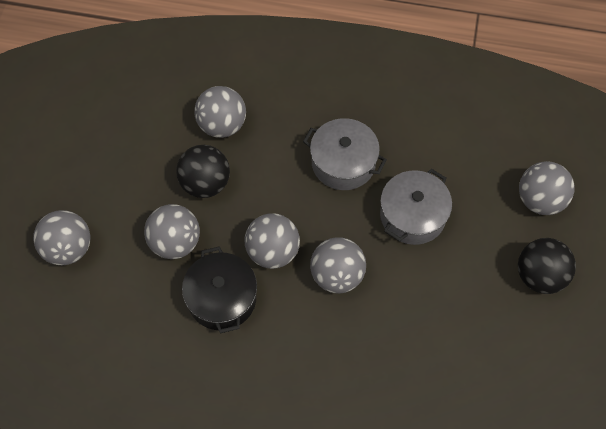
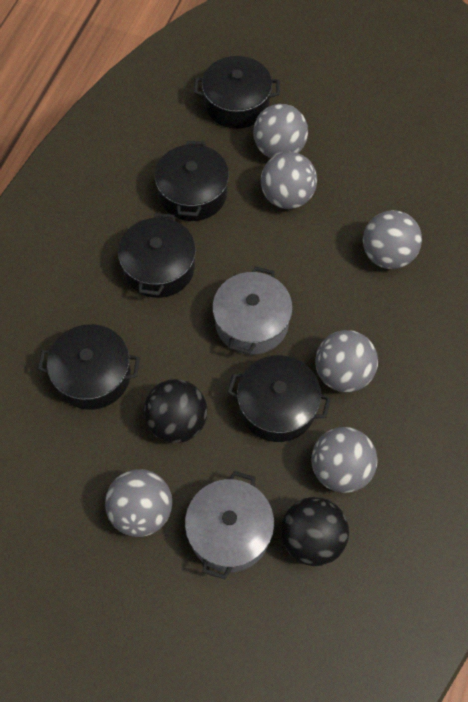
black pot: [182,246,257,333] = 1 -> [38,324,140,410] [118,213,196,298] [155,141,229,221] [194,56,280,129] [227,355,331,442] = 5

